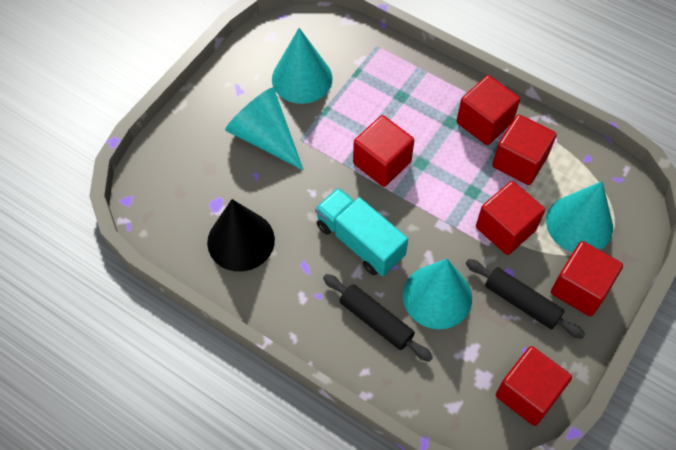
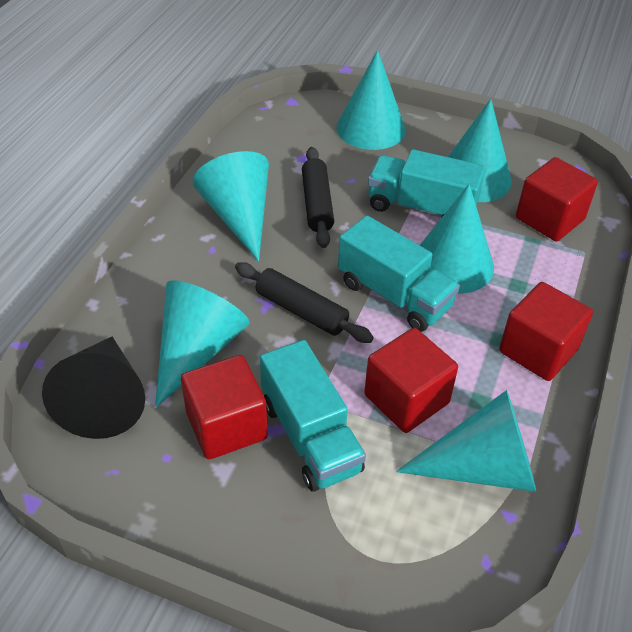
red cube: [353,115,414,187] [457,75,520,145] [476,181,545,255] [492,115,557,185] [496,346,572,426] [551,241,623,316] = 6 -> [181,355,268,460] [364,328,458,433] [499,282,593,381] [516,157,598,241] = 4
turquoise cone: [225,87,304,170] [272,28,333,104] [403,259,472,329] [546,181,613,252] = 4 -> [155,280,250,408] [193,151,269,262] [337,50,406,150] [396,390,537,492] [420,184,494,294] [448,99,512,202] = 6
turquoise truck: [315,188,408,276] = 1 -> [260,340,366,492] [338,215,460,332] [368,149,485,218] = 3

